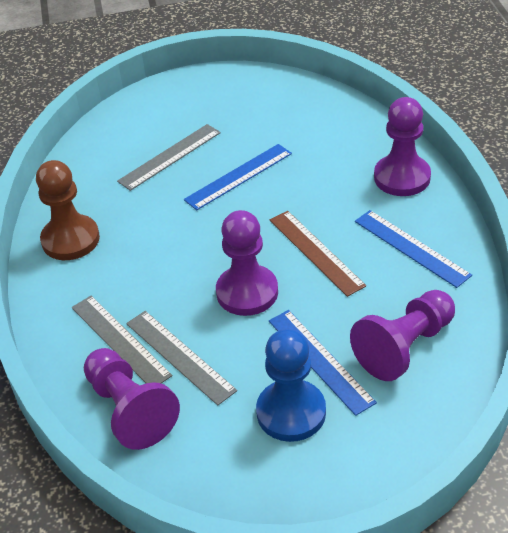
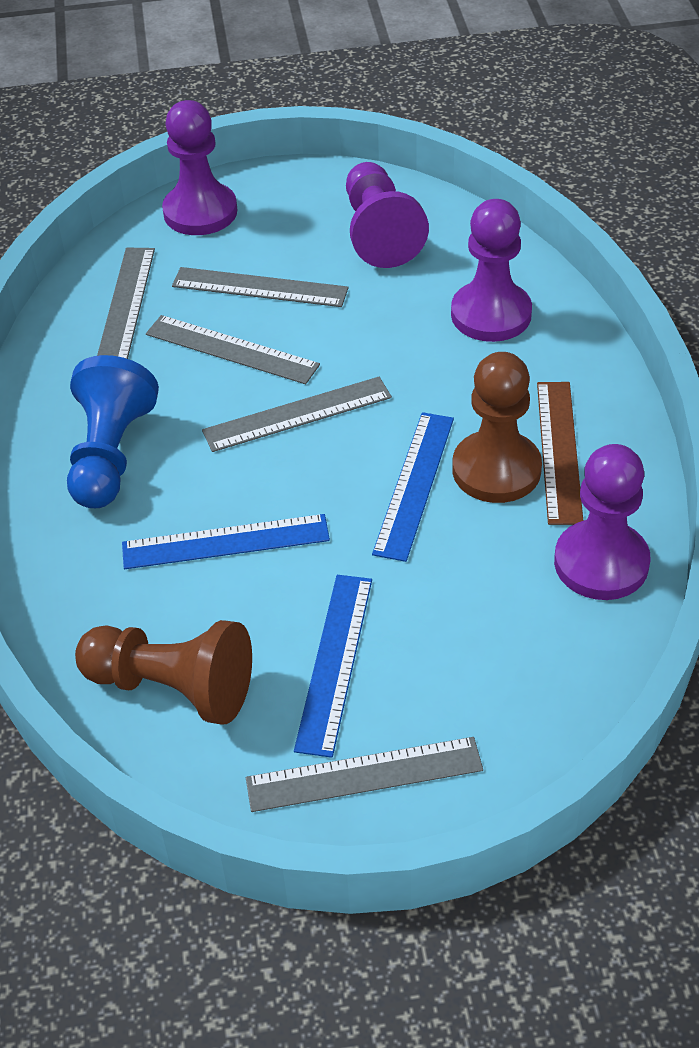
brown pawn: [36,160,100,260] = 1 -> [75,620,252,725] [452,352,542,503] = 2
grey ruler: [72,296,172,383] [117,124,221,191] [126,311,237,405] = 3 -> [97,248,155,359] [146,315,320,384] [172,267,348,307] [202,377,392,452] [246,737,483,812] = 5

